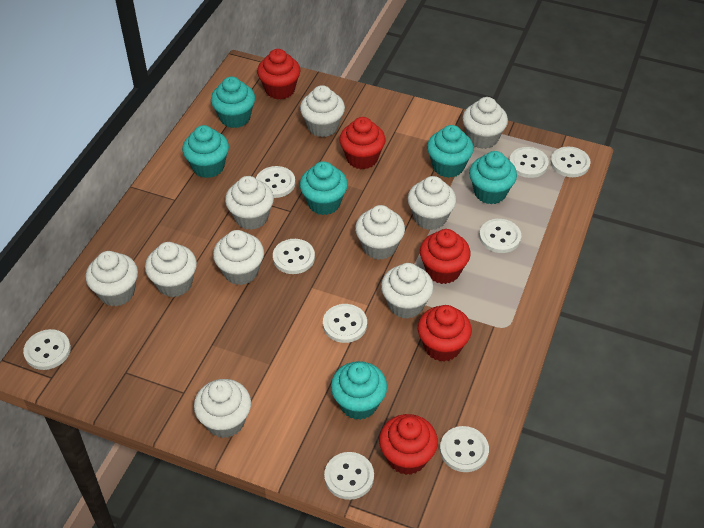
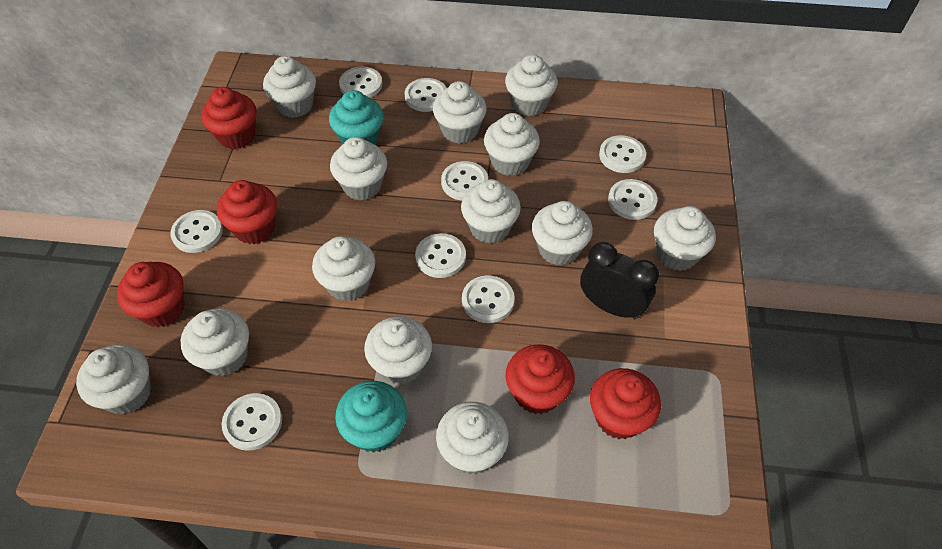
black clock: none = 0 -> [580,242,659,319] = 1
turquoise cupcake: [182,125,229,178] [211,77,255,128] [300,161,348,215] [331,361,387,420] [427,125,474,178] [469,151,517,204] = 6 -> [329,90,384,145] [335,381,407,453] = 2
white cupcake: [86,251,138,306] [145,242,197,297] [194,379,251,438] [213,230,264,285] [225,176,274,230] [300,85,345,137] [355,205,405,260] [381,263,433,319] [408,176,456,230] [463,97,508,149] = 10 -> [76,345,151,415] [180,308,249,377] [263,56,316,118] [312,236,375,301] [330,137,387,201] [364,316,432,385] [433,81,487,144] [436,402,509,474] [461,179,521,244] [484,113,540,176] [505,54,558,116] [532,201,593,266] [654,206,716,271] = 13

